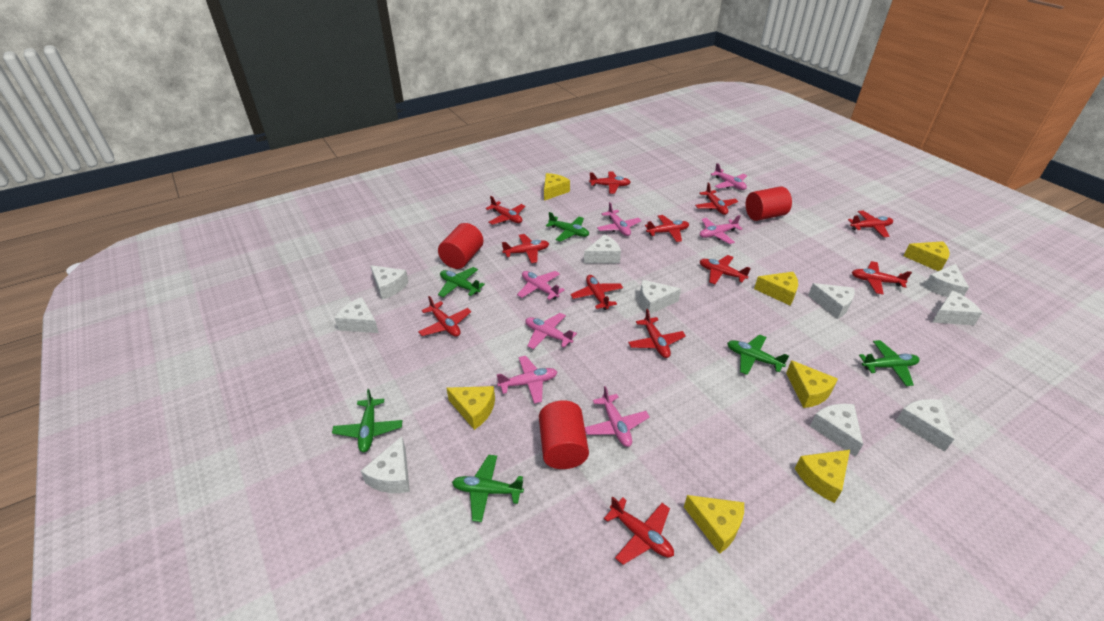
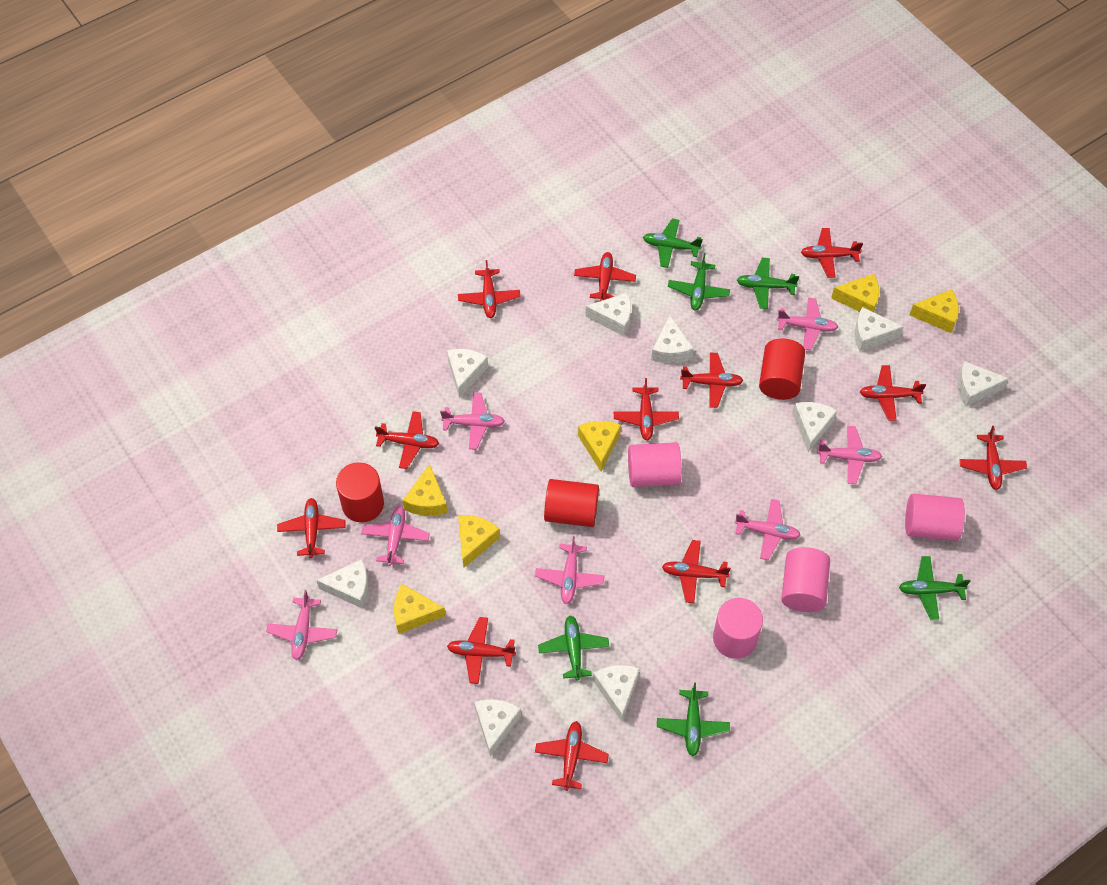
pink cylinder: none = 0 -> [628,442,682,487] [713,598,763,659] [781,547,830,612] [905,494,965,541] = 4
white cheese: [335,297,379,333] [361,436,410,493] [370,265,409,300] [584,234,621,263] [640,280,681,314] [808,283,855,319] [810,404,863,457] [896,399,954,452] [924,264,969,297] [932,290,982,325] = 10 -> [316,559,369,609] [447,349,488,398] [474,699,521,757] [585,292,631,336] [593,665,640,722] [651,316,694,364] [792,402,837,452] [855,307,903,351] [958,361,1009,406] = 9
yellow cheese: [447,386,495,430] [544,173,570,201] [684,495,744,554] [754,272,798,305] [786,360,838,408] [795,450,850,503] [903,241,950,271] = 7 -> [394,584,446,634] [403,464,448,516] [458,515,500,568] [578,421,621,471] [831,274,879,312] [909,289,959,333] = 6

